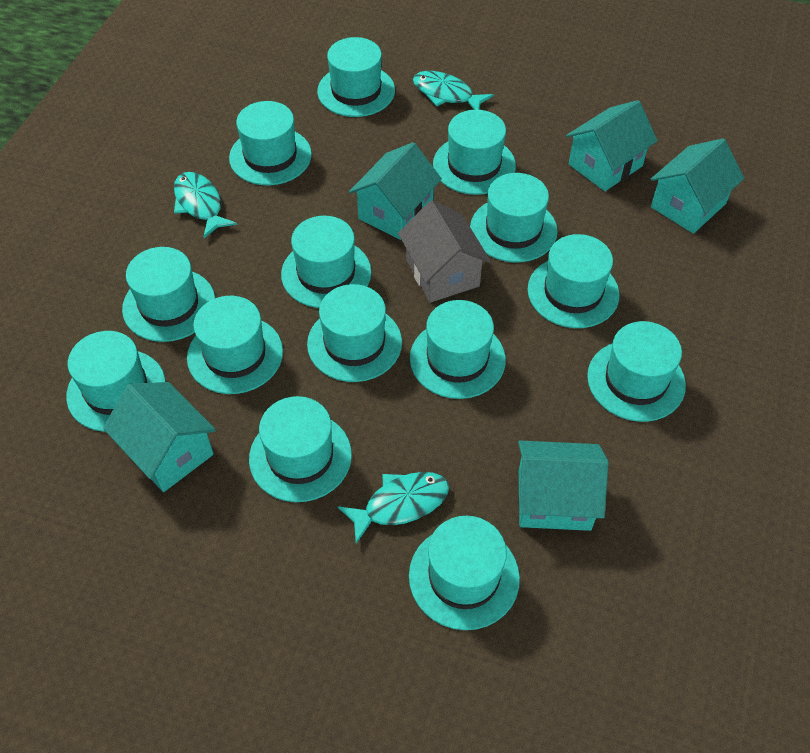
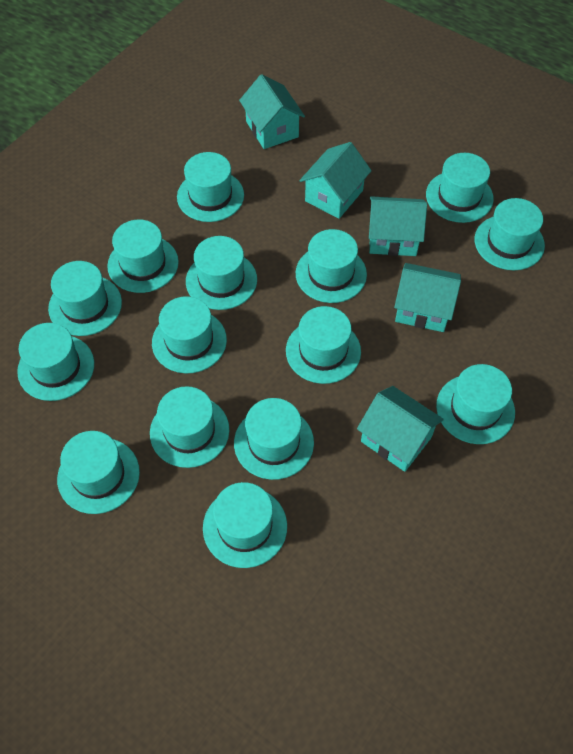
grey house: [398,201,491,303] = 1 -> none = 0
turquoise fish: [174,172,237,238] [338,472,449,544] [413,71,494,110] = 3 -> none = 0
turquoise hat: [66,331,166,432] [122,247,215,342] [187,296,283,394] [229,101,312,185] [249,396,352,502] [281,216,371,308] [307,284,402,382] [317,37,395,117] [409,516,520,630] [410,300,506,399] [433,110,516,195] [470,173,558,262] [527,234,620,328] [587,321,686,422] = 14 -> [17,323,94,401] [48,261,122,336] [57,431,140,514] [107,219,179,293] [150,386,229,468] [152,296,227,373] [177,152,244,222] [186,236,257,310] [203,482,287,568] [234,398,314,480] [286,306,361,384] [296,229,367,303] [426,153,494,223] [436,364,515,444] [475,198,545,270] = 15

